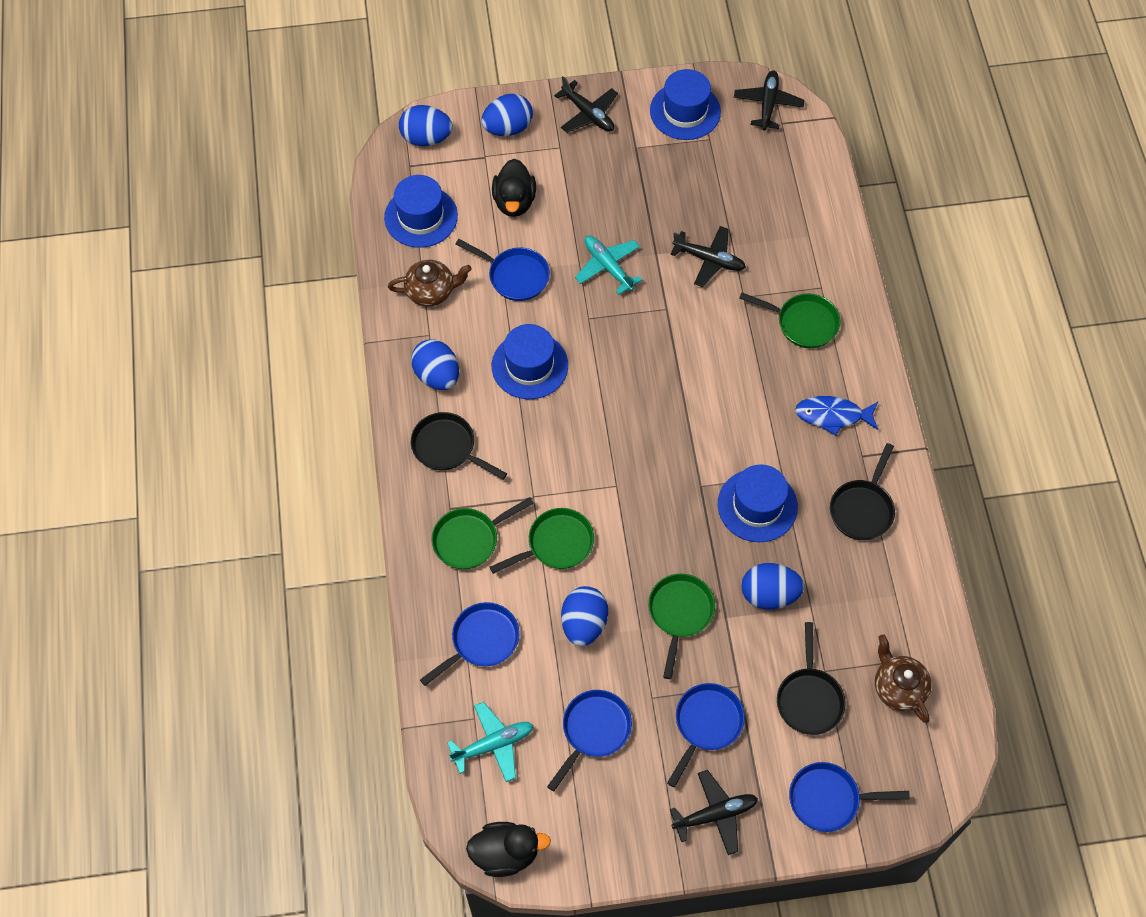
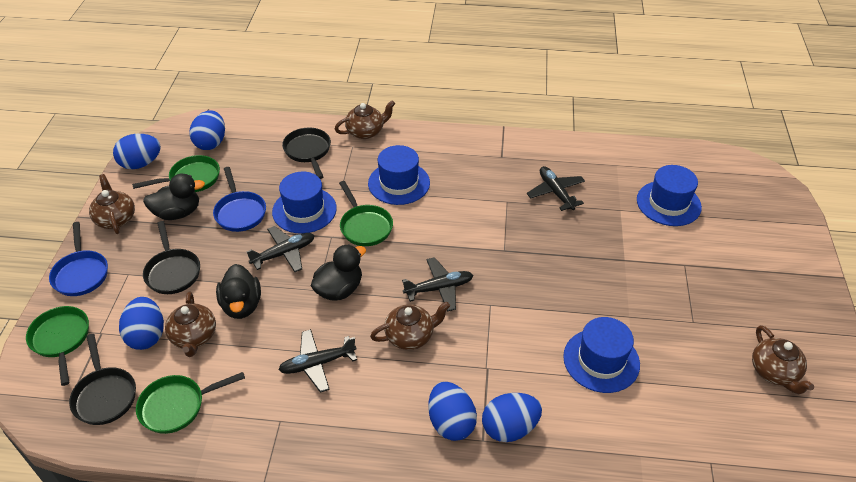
black duck: [466,822,551,877] [492,159,536,217] = 2 -> [143,173,205,220] [216,264,261,319] [311,244,366,301] = 3
blue fish: [795,396,878,436] = 1 -> none = 0
blue pan: [420,602,520,686] [456,239,550,301] [547,690,632,792] [667,683,745,787] [789,762,910,832] = 5 -> [49,222,108,296] [213,167,266,232] = 2
brown teapot: [388,260,472,307] [875,634,931,723] = 2 -> [89,174,135,234] [165,292,216,357] [335,100,395,139] [370,301,450,350] [752,325,814,394] = 5
turquoise plane: [447,702,533,782] [575,235,643,295] = 2 -> none = 0

